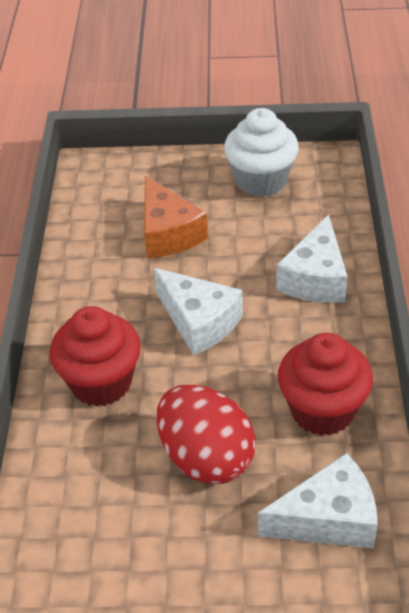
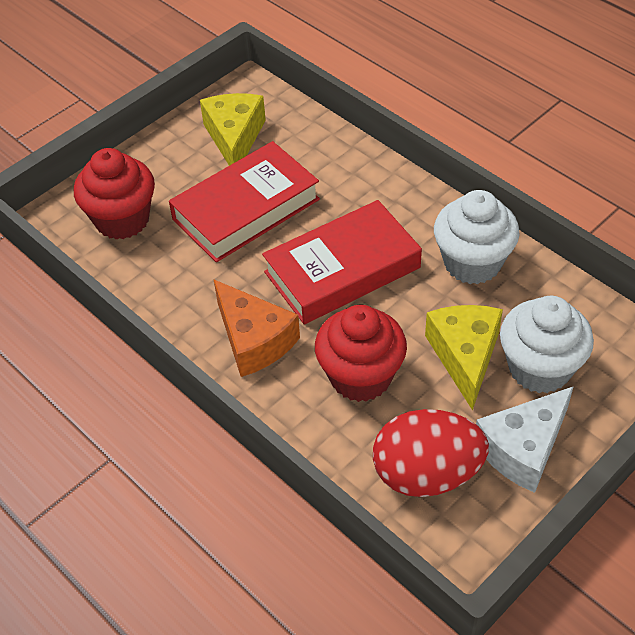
red book: none = 0 -> [169,141,320,262] [262,200,422,324] = 2
white cheese: [154,268,243,355] [258,453,378,548] [276,214,347,303] = 3 -> [476,386,574,493] = 1
white cupcake: [224,108,299,197] = 1 -> [434,190,520,284] [500,296,594,393] = 2
yellow cheese: none = 0 -> [200,93,266,166] [425,305,503,411] = 2

